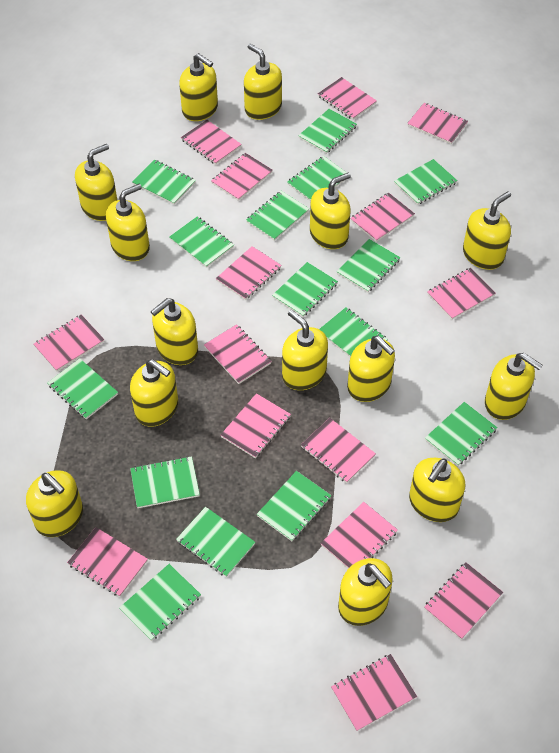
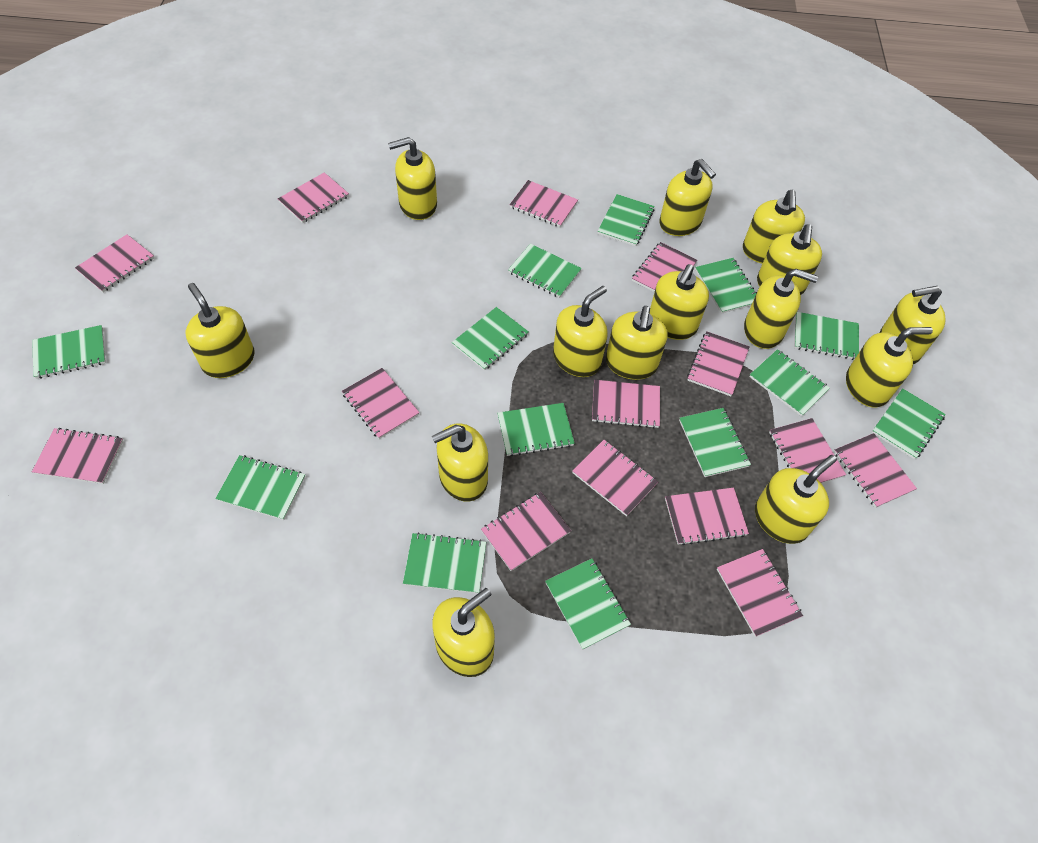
green notebook: [48,358,118,419] [119,564,201,641] [130,456,200,508] [132,160,196,205] [169,217,234,268] [176,507,255,577] [246,191,309,241] [257,471,332,541] [272,262,338,317] [287,156,347,202] [298,109,357,154] [319,307,388,357] [337,239,401,293] [394,159,458,205] [425,402,498,466] = 15 -> [32,325,106,379] [215,455,305,520] [403,532,486,593] [452,307,529,371] [498,403,575,456] [508,244,582,298] [545,559,631,650] [598,194,655,246] [679,408,751,477] [695,258,757,314] [749,349,830,417] [794,312,859,360] [872,388,946,459] = 13
pink notebook: [33,314,105,371] [67,527,148,597] [181,120,242,165] [204,324,272,384] [211,153,273,201] [216,246,282,300] [221,393,291,458] [301,418,376,483] [318,77,377,120] [320,502,398,569] [331,654,417,731] [350,193,415,242] [407,103,468,144] [424,562,503,639] [427,268,496,320] = 15 -> [32,428,123,484] [75,234,154,292] [278,172,349,223] [342,368,420,439] [481,492,571,571] [510,180,578,227] [572,440,658,516] [592,380,660,428] [632,242,697,292] [665,488,749,545] [687,331,750,396] [717,549,803,637] [769,418,846,483] [834,433,917,508] = 14

